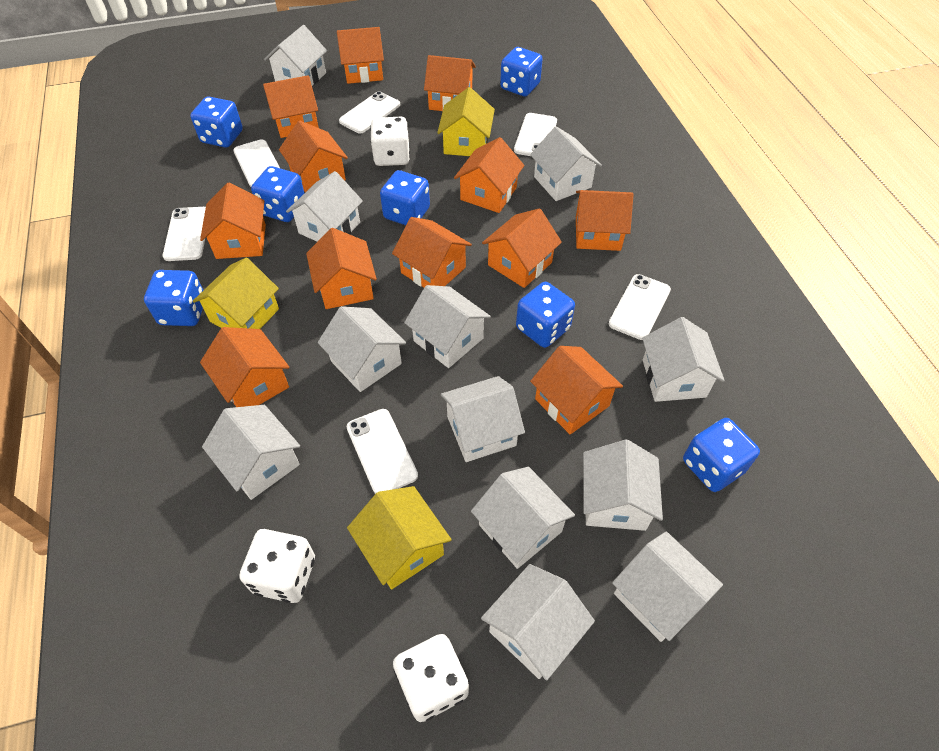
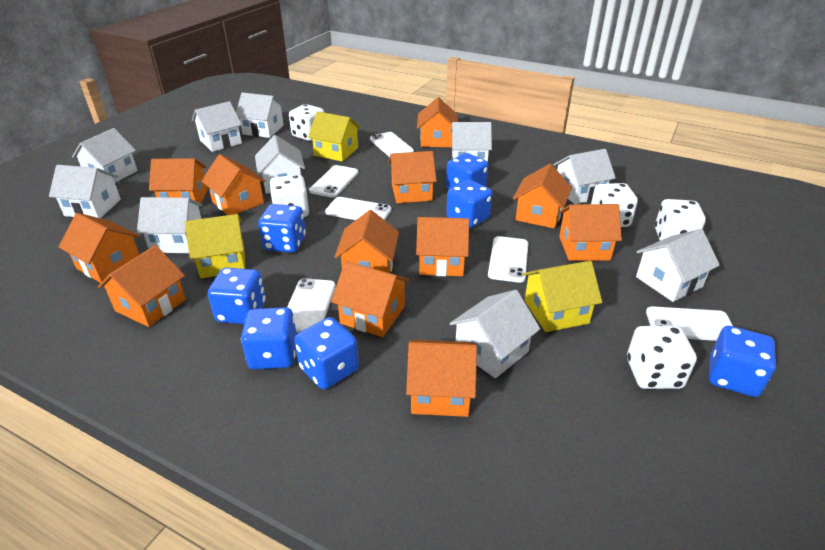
white dice: [239,529,315,603] [370,117,410,166] [393,634,469,722] = 3 -> [270,175,309,217] [289,104,324,141] [591,183,638,227] [627,326,697,389] [655,199,706,241] = 5
white house: [202,405,300,500] [264,25,327,86] [286,171,363,242] [318,306,406,392] [404,285,491,368] [441,376,525,462] [471,467,575,569] [481,564,595,681] [530,126,602,201] [583,439,663,531] [612,531,723,642] [642,317,725,402] = 12 -> [49,165,121,218] [72,128,137,183] [137,197,203,253] [192,101,242,152] [236,92,284,138] [255,135,305,194] [449,290,540,378] [451,122,492,162] [553,149,616,204] [636,229,720,302] = 10

